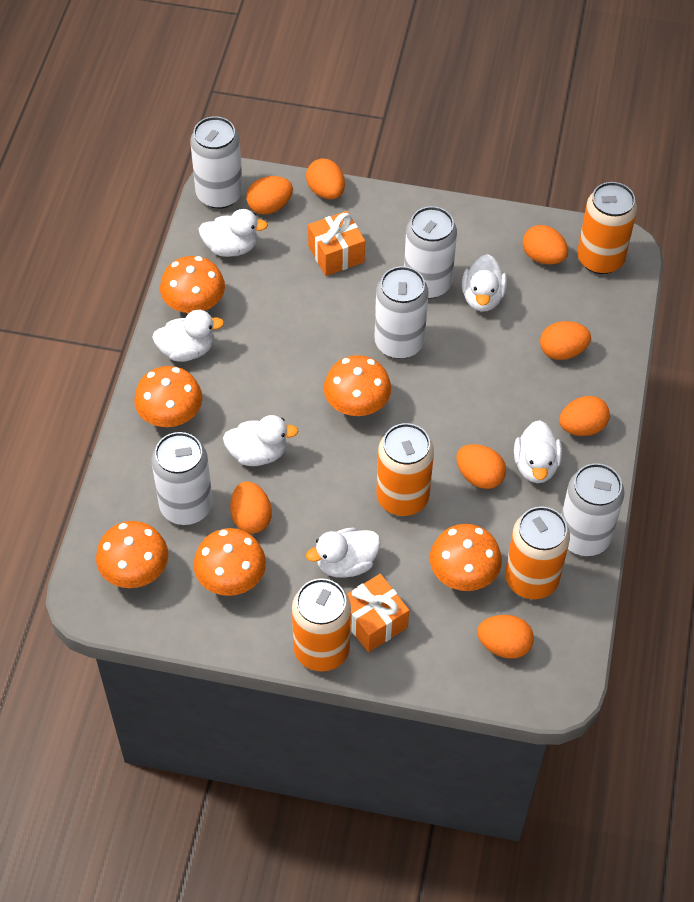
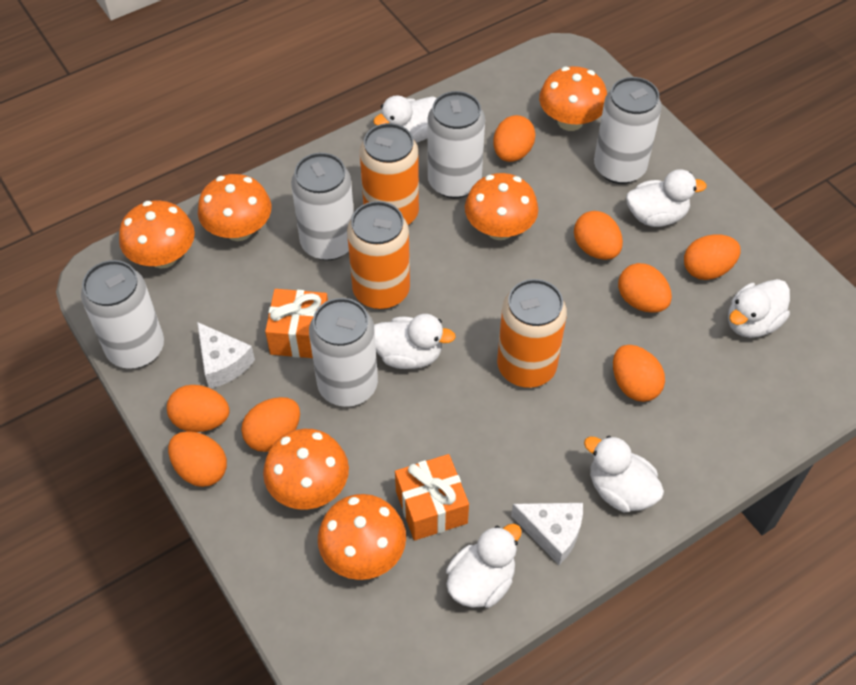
orange can: [292,578,351,672] [376,423,434,516] [505,506,570,599] [577,182,637,274] = 4 -> [347,201,410,309] [360,123,419,225] [497,279,567,388] = 3
white cheese: none = 0 -> [197,322,255,388] [511,503,583,565] = 2

